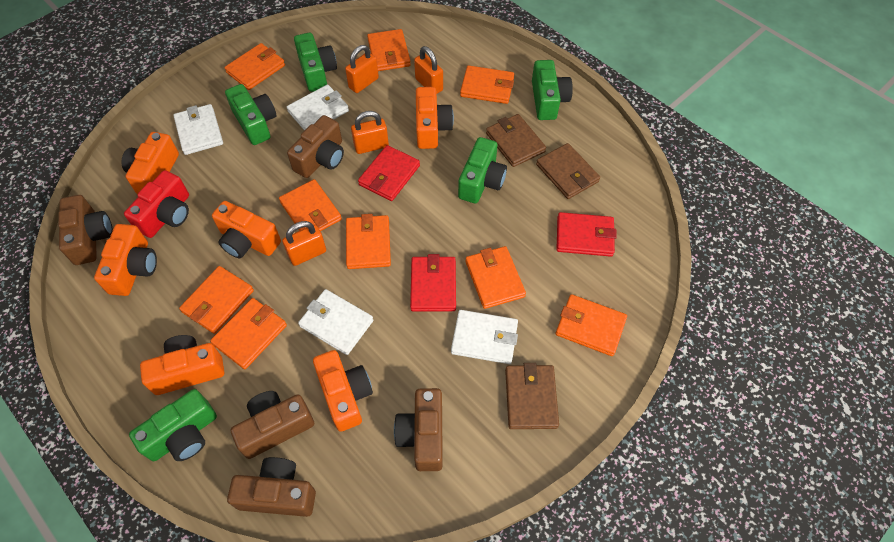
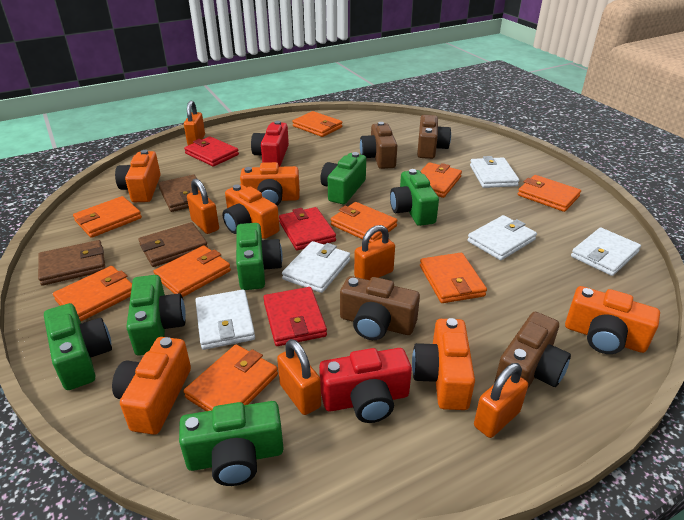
brown camera: [58,195,113,265] [227,457,316,517] [231,391,314,459] [287,115,344,178] [394,388,443,471] = 5 -> [340,276,420,340] [360,122,397,169] [417,115,451,159] [494,312,571,390] = 4
green camera: [129,389,217,461] [225,84,277,145] [294,33,337,92] [458,137,507,203] [532,60,573,120] = 5 -> [44,303,112,390] [126,275,186,356] [179,401,284,486] [236,223,283,290] [320,152,366,204] [390,169,439,226] = 6
orange padlock: [282,221,326,266] [345,45,379,93] [351,111,389,154] [414,46,443,94] = 4 -> [184,101,205,145] [187,179,219,234] [277,339,321,415] [354,225,395,280] [474,363,528,438] = 5
red camera: [124,170,189,238] = 1 -> [251,121,289,167] [319,348,412,423] = 2
white wallet: [173,104,223,155] [287,84,349,131] [298,289,373,355] [451,310,518,364] = 4 -> [195,290,255,350] [282,241,350,293] [467,215,537,260] [470,156,519,188] [571,227,641,276] = 5

